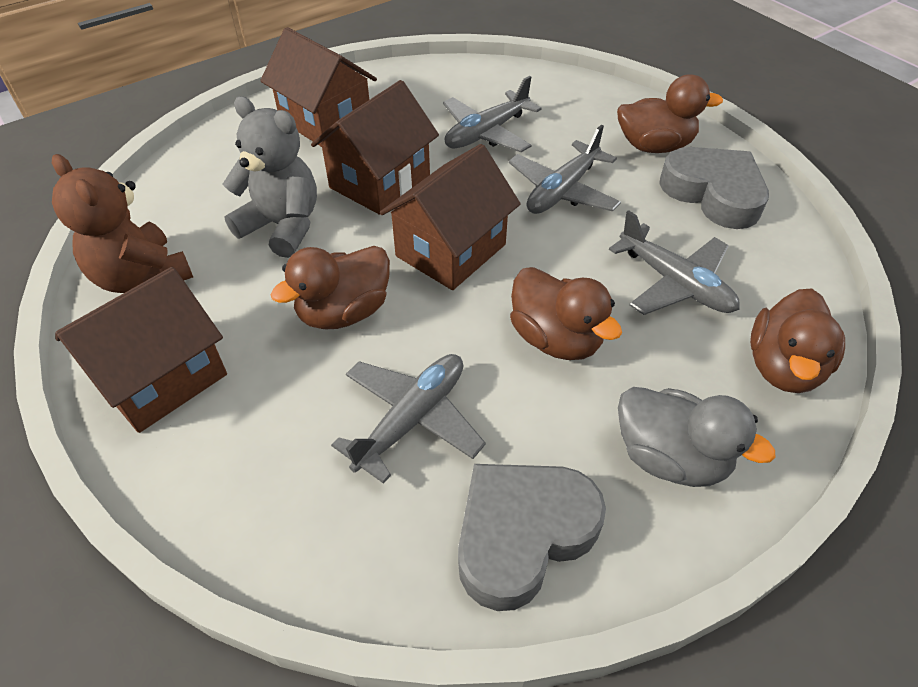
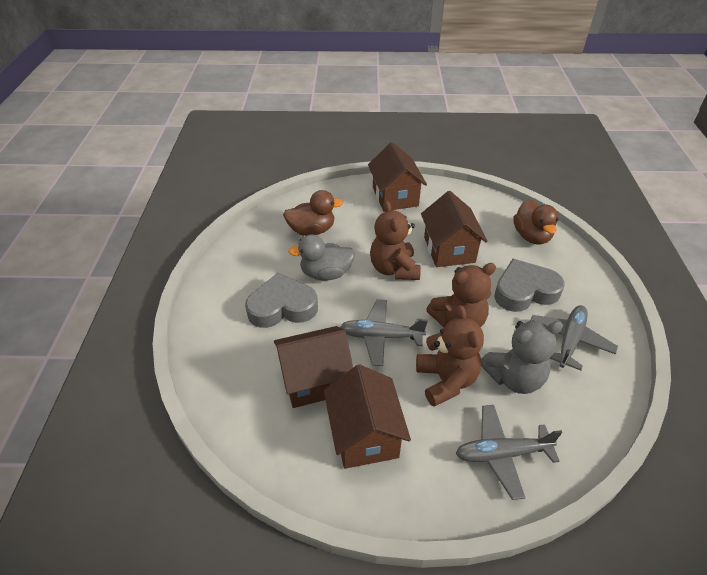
brown duck: [270,246,390,329] [510,267,622,360] [617,74,723,153] [750,289,845,393] = 4 -> [283,190,343,236] [513,199,558,245] = 2
brown teddy bear: [52,154,193,293] = 1 -> [370,201,421,280] [416,305,484,406] [426,263,496,327] = 3
grey plane: [331,354,486,484] [443,76,542,152] [508,125,621,214] [609,210,740,315] = 4 -> [340,299,428,366] [456,405,562,500] [530,305,618,371] = 3

